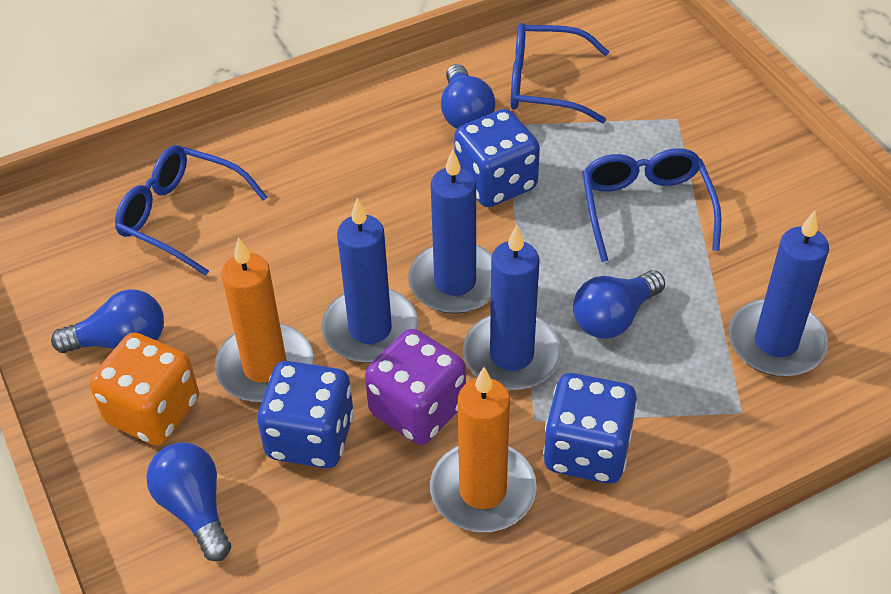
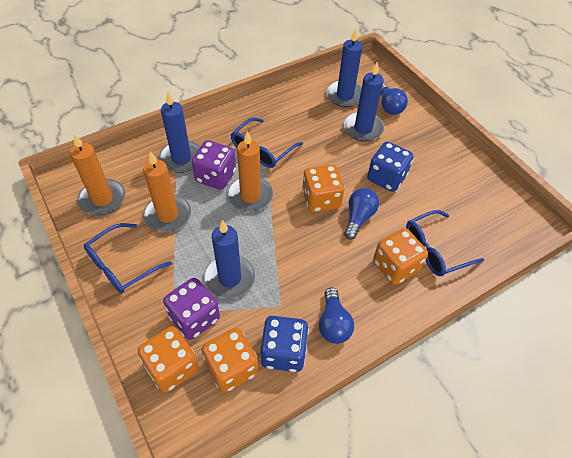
blue dice: [257,361,354,468] [454,109,540,207] [543,373,638,483] = 3 -> [260,316,309,372] [367,142,413,192] = 2
blue light bulb: [51,289,164,353] [146,442,231,561] [441,64,496,129] [573,270,665,339] = 4 -> [319,287,354,344] [344,188,379,240] [381,83,408,115] = 3
orange candle: [215,237,314,402] [430,367,537,532] = 2 -> [70,134,125,215] [143,151,191,232] [227,131,273,212] = 3
orange dice: [90,332,199,446] = 1 -> [138,326,198,392] [202,328,258,393] [302,165,345,213] [373,228,428,285] = 4
purple dice: [365,329,466,445] = 1 -> [163,278,220,340] [192,140,236,190] = 2

